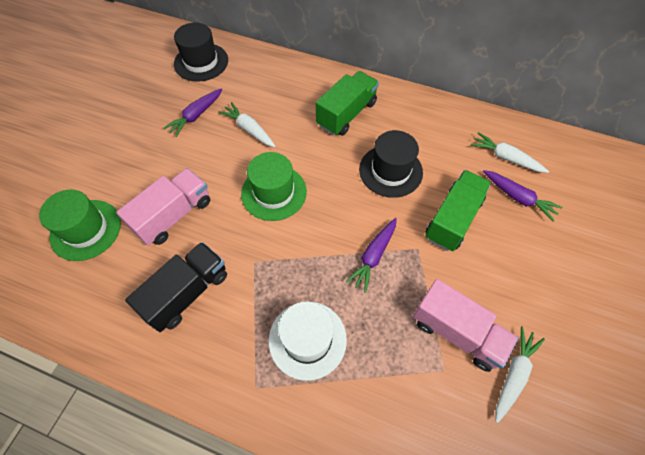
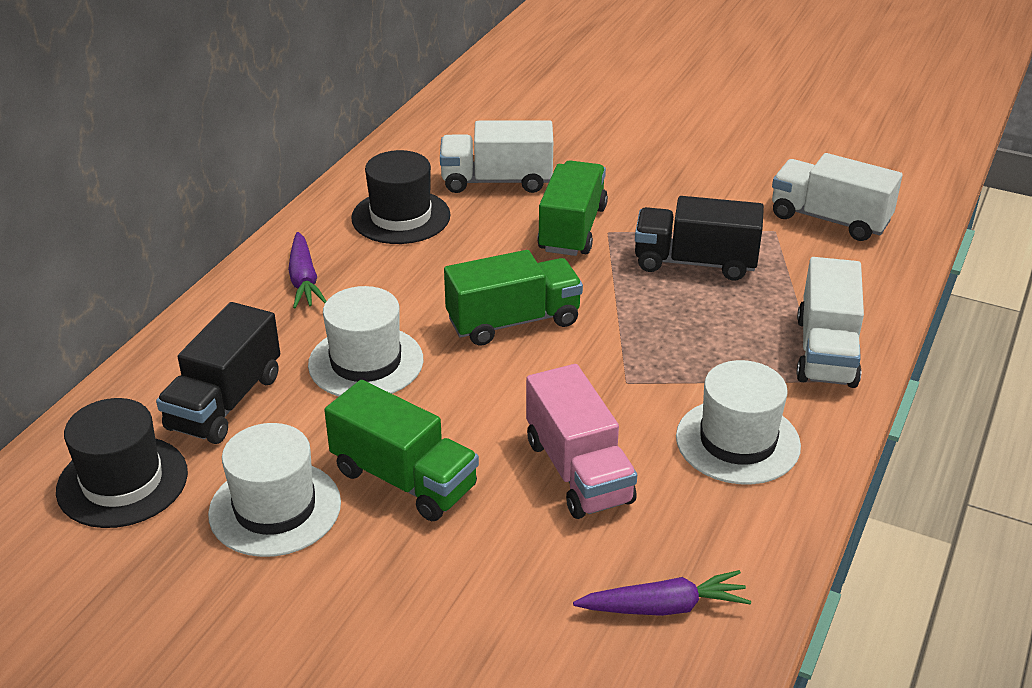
black truck: [125,242,227,332] = 1 -> [156,302,280,444] [635,196,764,281] = 2
green hat: [39,190,121,261] [241,152,307,221] = 2 -> none = 0
green truck: [316,71,379,136] [425,170,491,251] = 2 -> [324,380,479,521] [444,250,583,346] [537,161,608,256] = 3
pink truck: [116,168,210,246] [413,279,519,372] = 2 -> [526,364,637,519] = 1
purple carrot: [164,88,222,137] [346,218,397,293] [483,170,563,221] = 3 -> [288,232,327,309] [573,570,751,616] = 2
white carrot: [218,102,275,147] [471,132,549,173] [496,326,545,423] = 3 -> none = 0
white hat: [269,301,347,381] = 1 -> [208,423,341,557] [308,286,423,396] [676,360,801,485] = 3
white truck: none = 0 -> [440,120,553,193] [772,153,902,241] [796,257,864,388] = 3

